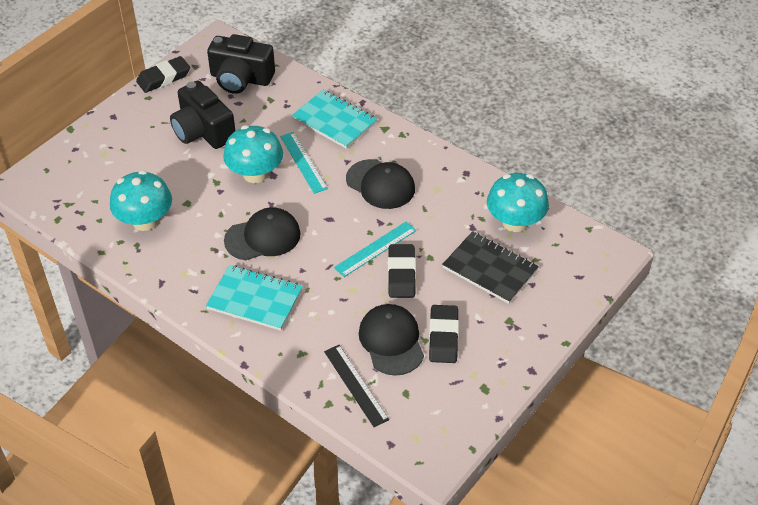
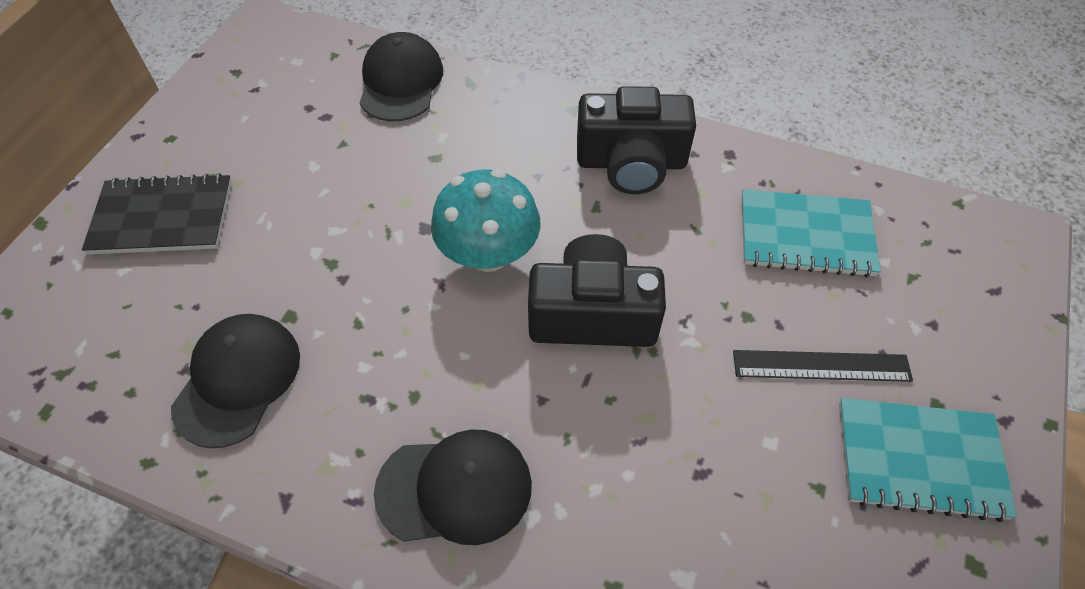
black eraser: [136,56,190,93] [388,244,416,298] [429,305,459,363] = 3 -> none = 0
turquoise mushroom: [110,170,172,231] [223,125,283,183] [487,173,549,232] = 3 -> [431,169,541,272] = 1
turquoise ruler: [280,132,328,194] [334,222,416,277] = 2 -> none = 0

